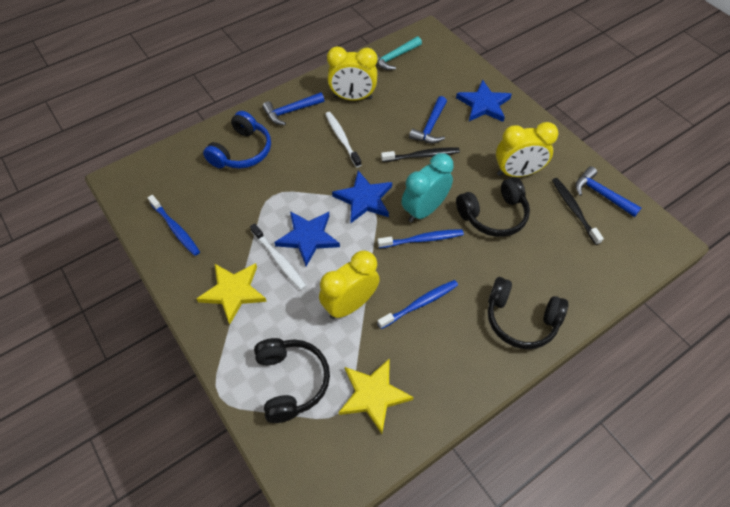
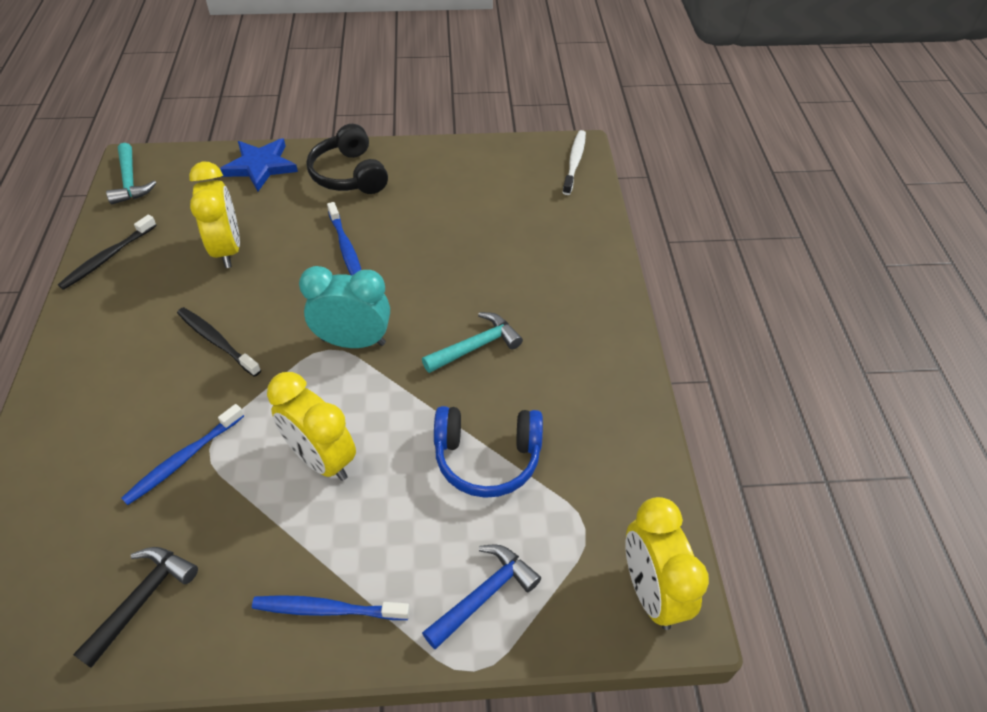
black hammer: none = 0 -> [73,547,198,668] = 1
black headphones: [254,338,330,423] [456,177,530,237] [488,277,568,349] = 3 -> [306,124,388,194] = 1
blue hammer: [262,92,325,125] [409,96,447,143] [575,166,641,217] = 3 -> [422,544,541,649] = 1
blue star: [274,211,340,266] [332,171,392,223] [456,80,512,122] = 3 -> [220,138,298,191] = 1
turquoise hammer: [376,36,422,70] = 1 -> [106,143,156,204] [422,312,523,373] = 2
white toothbrush: [250,223,306,290] [325,112,362,167] = 2 -> [563,130,586,195] = 1
yellow star: [196,263,267,324] [338,358,414,434] = 2 -> none = 0

